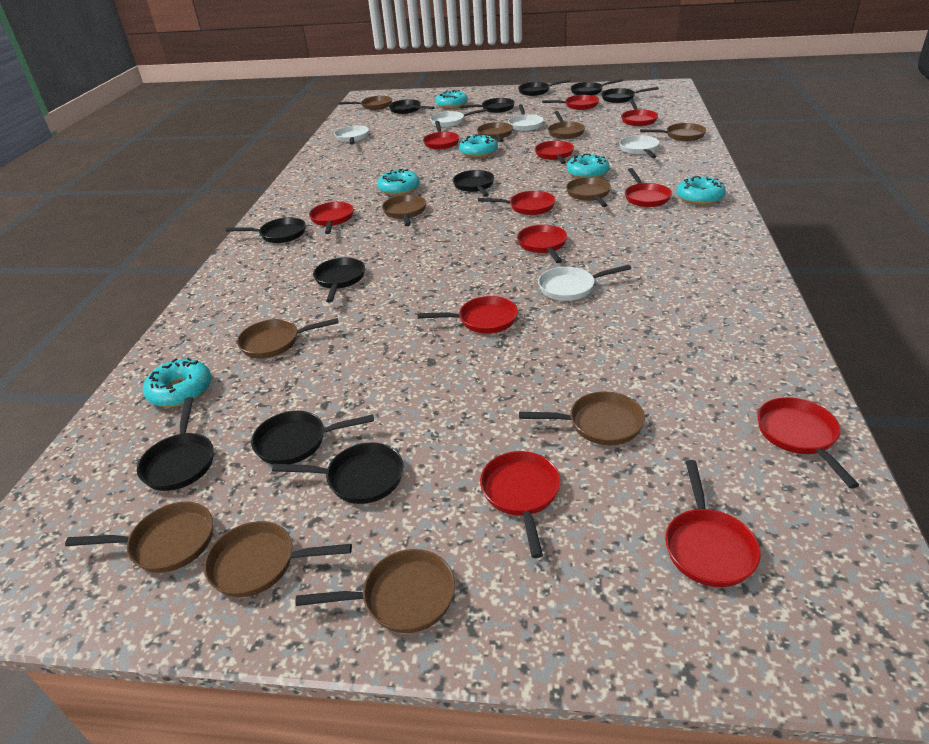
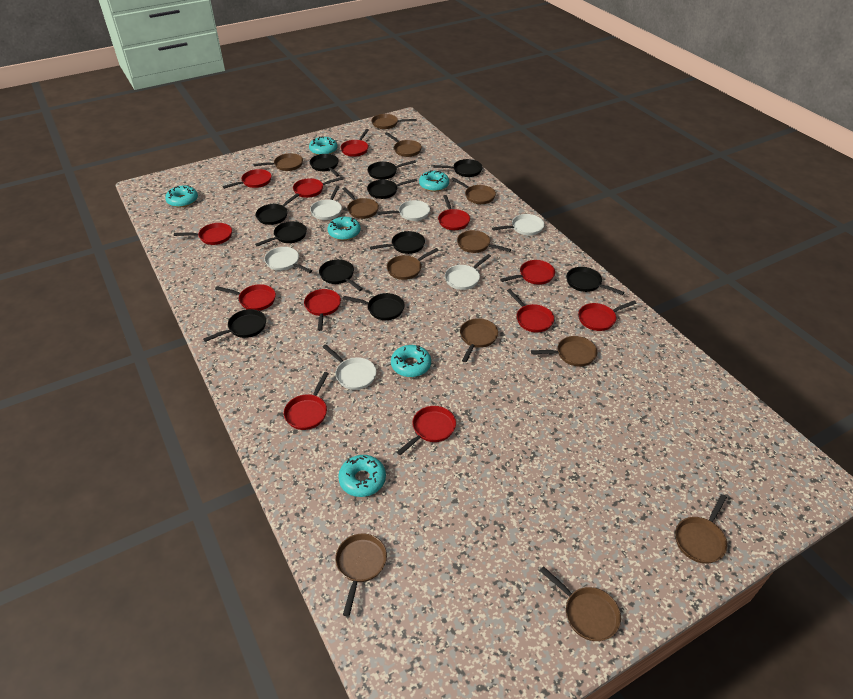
brown pan: [65,502,213,573] [204,521,352,597] [237,318,339,358] [296,549,455,633] [339,96,392,110] [382,195,426,226] [477,122,513,142] [519,391,645,445] [548,111,585,139] [566,177,611,207] [640,123,706,141] = 11 -> [253,153,303,171] [335,533,387,616] [343,187,379,219] [372,114,416,129] [385,132,422,157] [387,248,439,280] [451,177,496,204] [457,230,511,253] [460,318,498,362] [531,336,597,366] [540,566,621,641] [675,494,728,564] = 12
white pan: [334,125,369,145] [430,108,487,127] [508,104,544,131] [538,265,631,301] [619,135,660,158] = 5 -> [264,247,312,273] [310,186,342,220] [323,345,376,390] [377,200,430,221] [445,254,491,290] [492,214,544,235] = 6

